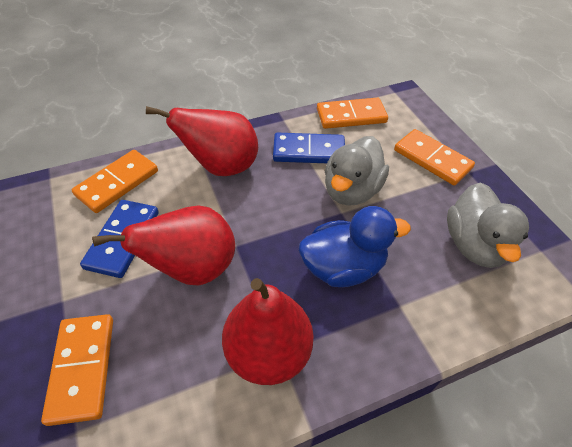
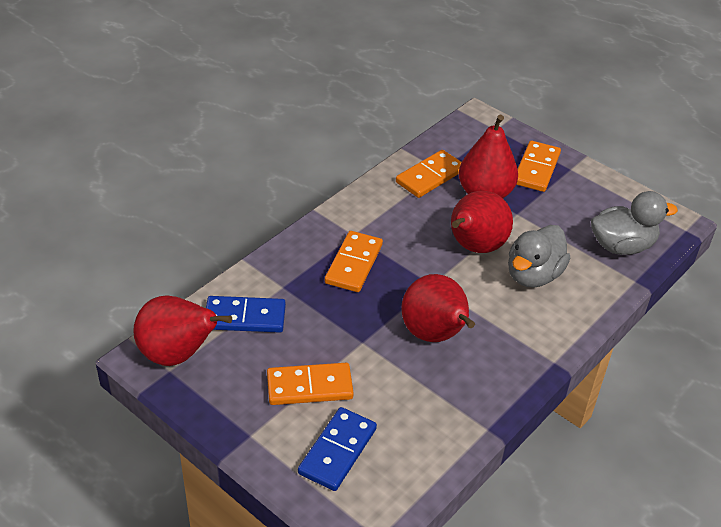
blue duck: [299,206,411,287] = 1 -> none = 0
red pear: [92,206,235,286] [146,106,258,176] [222,278,314,385] = 3 -> [133,295,232,366] [401,274,475,342] [451,191,513,253] [459,115,518,198] = 4

